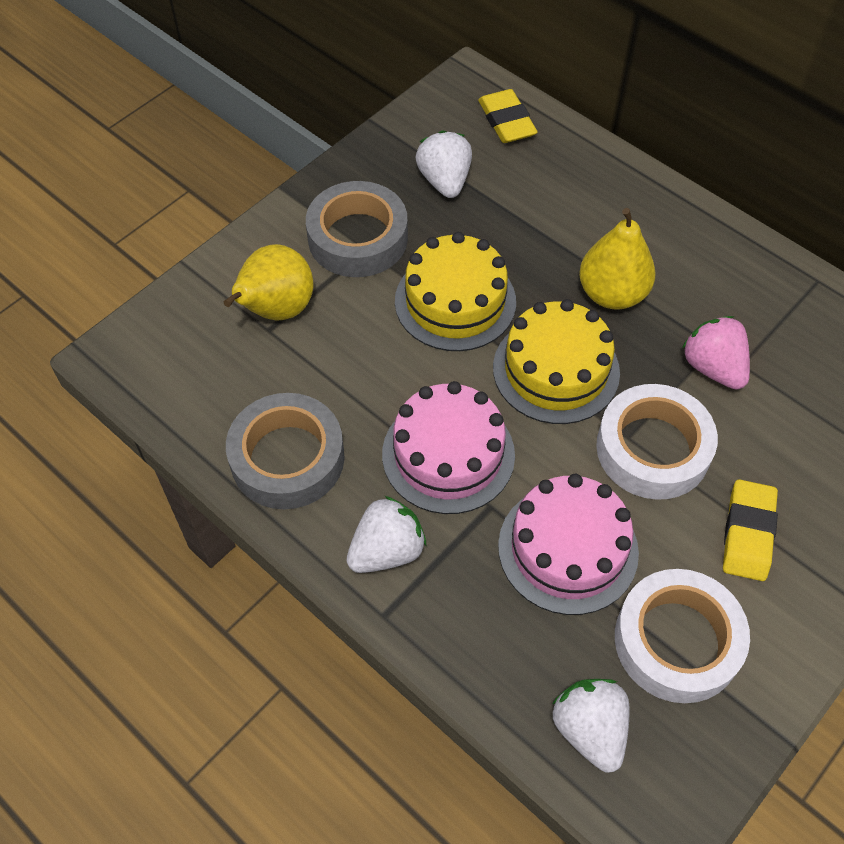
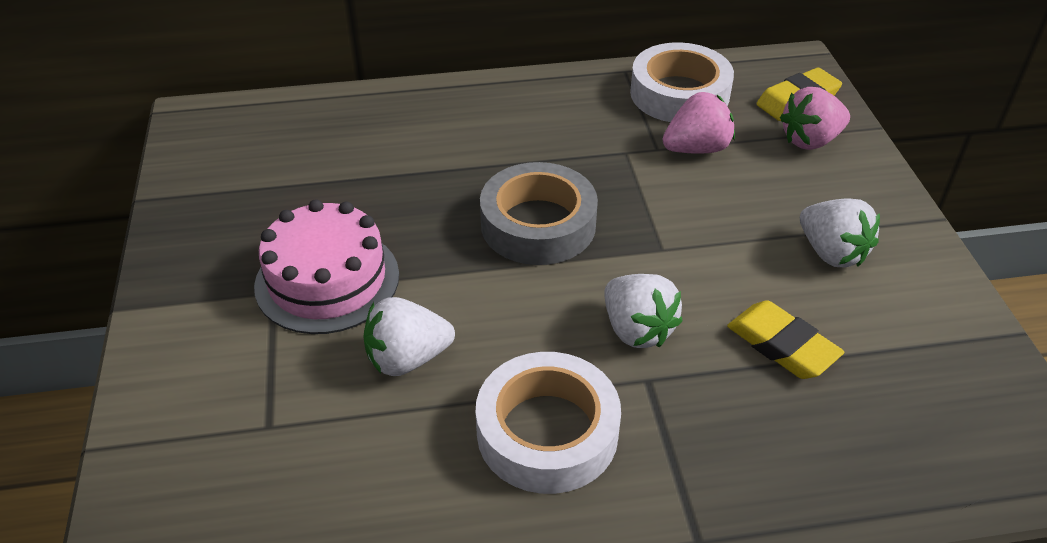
grey tape: [226,393,345,509] [306,181,408,277] = 2 -> [480,162,598,265] = 1
pink cake: [382,381,515,514] [498,474,639,615] = 2 -> [254,199,399,334] = 1
pink strawberry: [682,316,750,390] = 1 -> [663,92,735,154] [780,87,850,150] = 2
yellow cake: [395,232,516,351] [493,299,620,424] = 2 -> none = 0
yellow pear: [224,244,313,320] [579,208,656,310] = 2 -> none = 0

